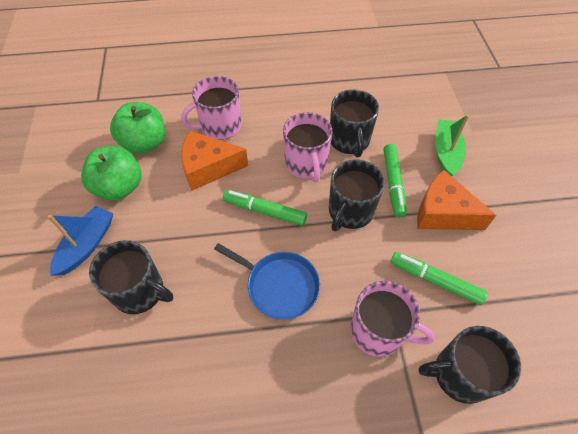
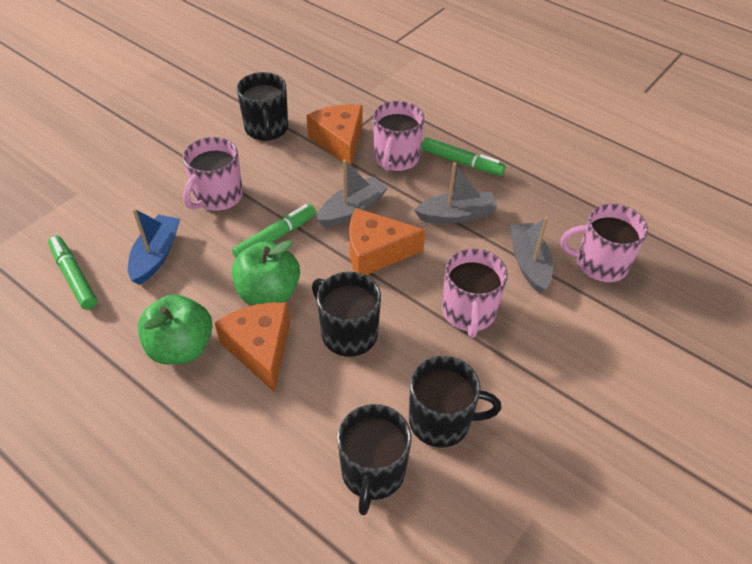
blue pan: [214,243,320,320] = 1 -> none = 0
green boat: [435,114,469,176] = 1 -> none = 0
grey boat: none = 0 -> [317,160,388,227] [414,162,498,224] [510,217,553,293] = 3
orange cheese: [181,131,248,191] [417,170,497,230] = 2 -> [215,302,290,392] [307,104,362,167] [349,208,425,275] = 3
pink mug: [181,76,241,140] [283,112,333,182] [351,281,435,357] = 3 -> [183,137,243,211] [373,101,424,172] [442,249,508,338] [561,204,648,282] = 4

